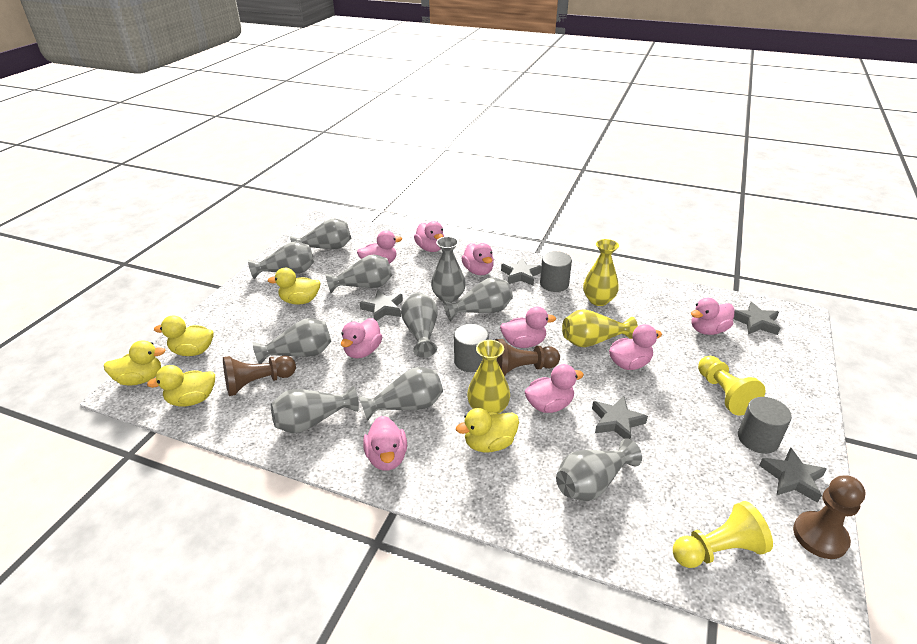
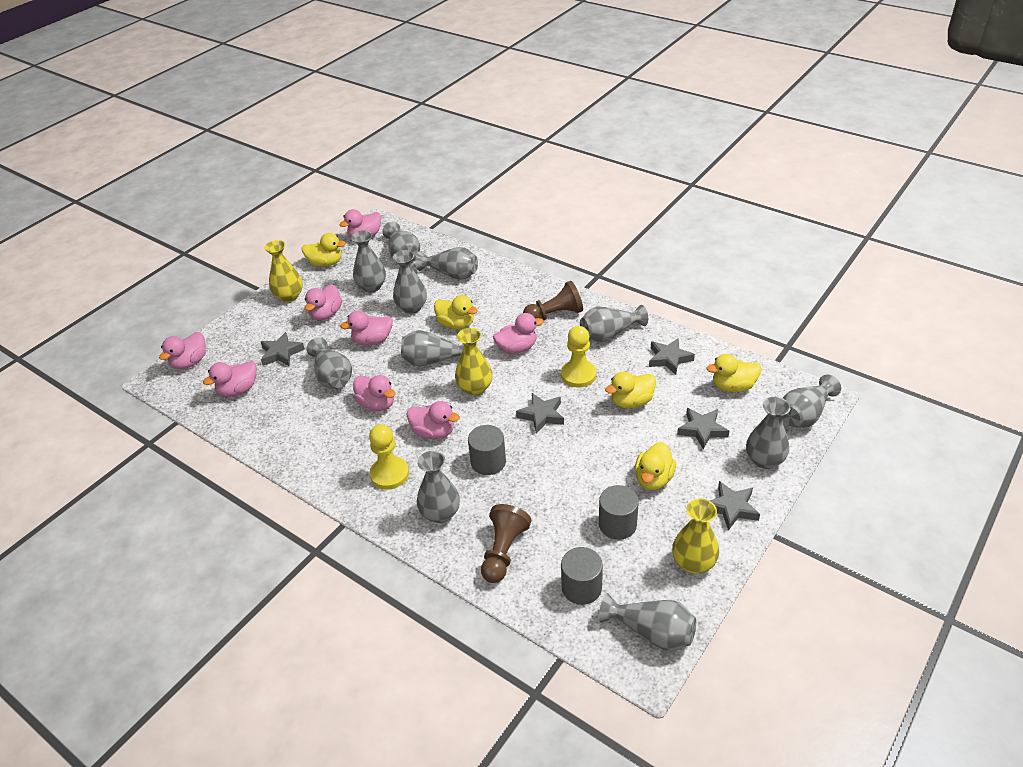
brown pawn: [223,356,296,396] [495,339,560,376] [793,475,866,559] = 3 -> [481,504,531,583] [523,281,583,320] = 2
grey vase: [248,241,314,279] [253,318,331,364] [271,386,359,433] [290,218,351,249] [325,255,392,293] [359,367,443,421] [401,293,438,358] [431,236,466,303] [443,277,513,321] [556,438,642,501] = 10 -> [306,337,352,389] [351,230,386,292] [382,222,420,261] [393,250,427,314] [401,330,464,366] [415,247,478,280] [417,451,460,523] [580,305,648,342] [599,593,696,651] [746,397,790,469] [781,375,841,428] = 11
pink duck: [341,318,383,358] [357,231,402,264] [363,416,407,470] [414,221,444,252] [461,243,494,275] [500,307,556,348] [524,364,584,413] [609,324,662,370] [691,298,735,335] = 9 -> [159,332,206,369] [203,361,256,397] [305,284,342,320] [339,209,381,237] [340,311,392,346] [353,375,395,411] [407,401,460,439] [493,313,544,354] = 8

